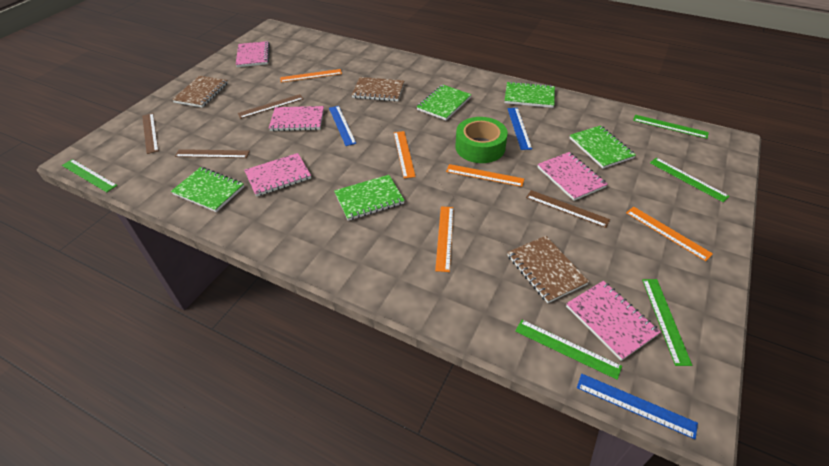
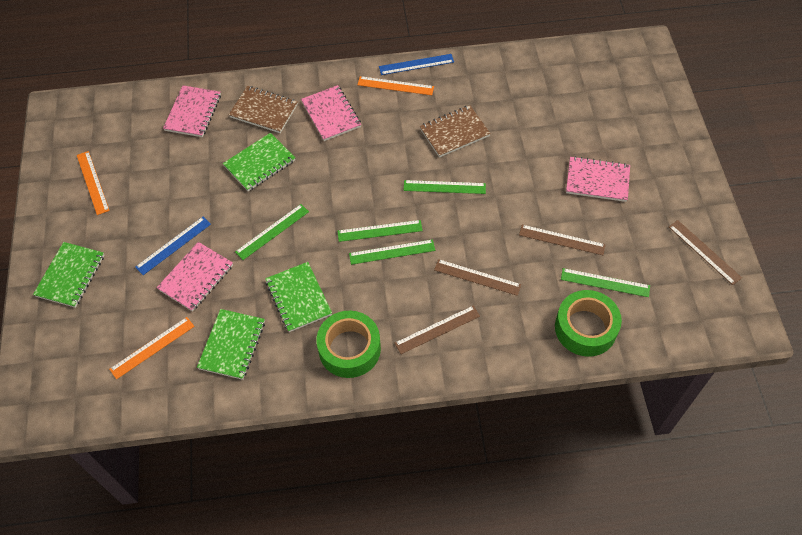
blue ruler: [329,106,356,146] [507,108,532,150] [577,373,698,439] = 3 -> [135,217,211,275] [379,54,454,75] = 2
brown notebook: [172,76,228,108] [352,77,405,102] [507,236,589,303] = 3 -> [229,86,298,133] [420,105,491,157] = 2
green notebook: [171,167,244,212] [334,175,405,221] [417,84,472,120] [505,81,555,108] [570,125,636,169] = 5 -> [33,242,104,308] [197,309,265,380] [223,133,295,191] [265,262,332,332] = 4
green tape: [455,117,508,163] = 1 -> [316,311,381,378] [555,290,622,357] = 2
orange ruler: [280,69,342,83] [394,131,416,178] [435,206,454,272] [446,164,524,187] [626,206,713,261] = 5 -> [77,151,110,215] [109,317,194,379] [358,76,434,95] = 3
pink notebook: [236,41,270,67] [244,153,311,197] [269,106,324,131] [537,152,608,201] [566,281,661,361] = 5 -> [157,242,233,312] [163,85,221,137] [301,85,361,141] [566,156,630,202] = 4

